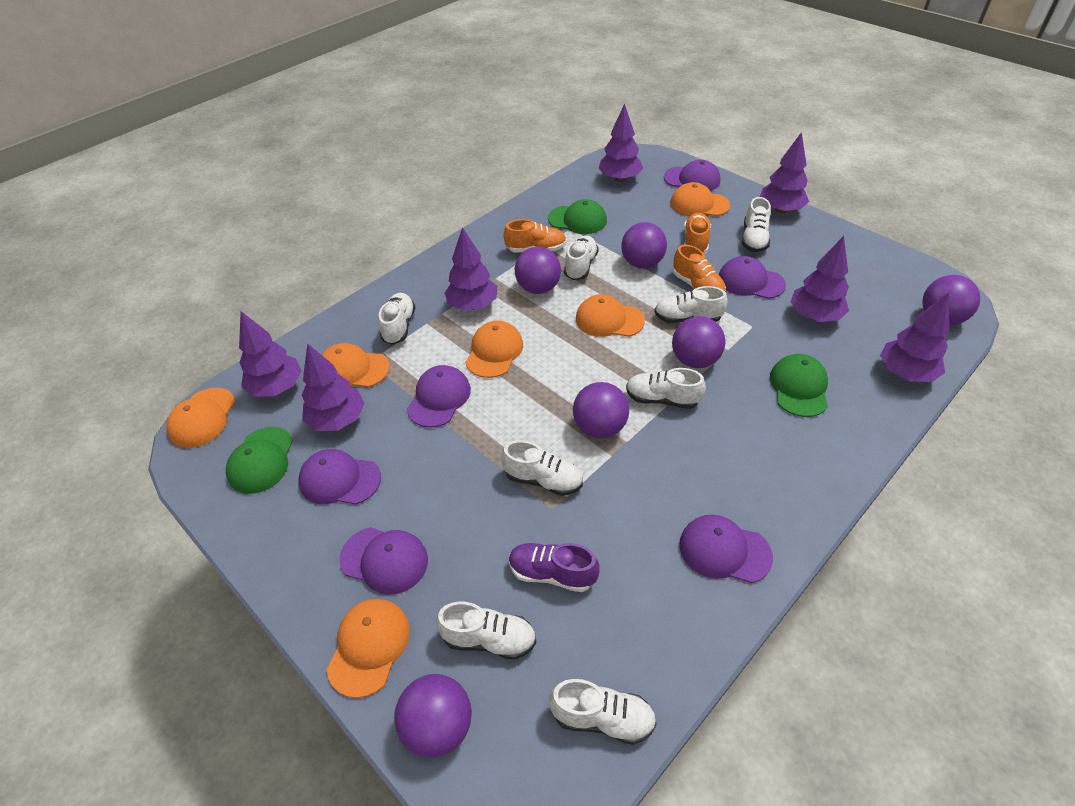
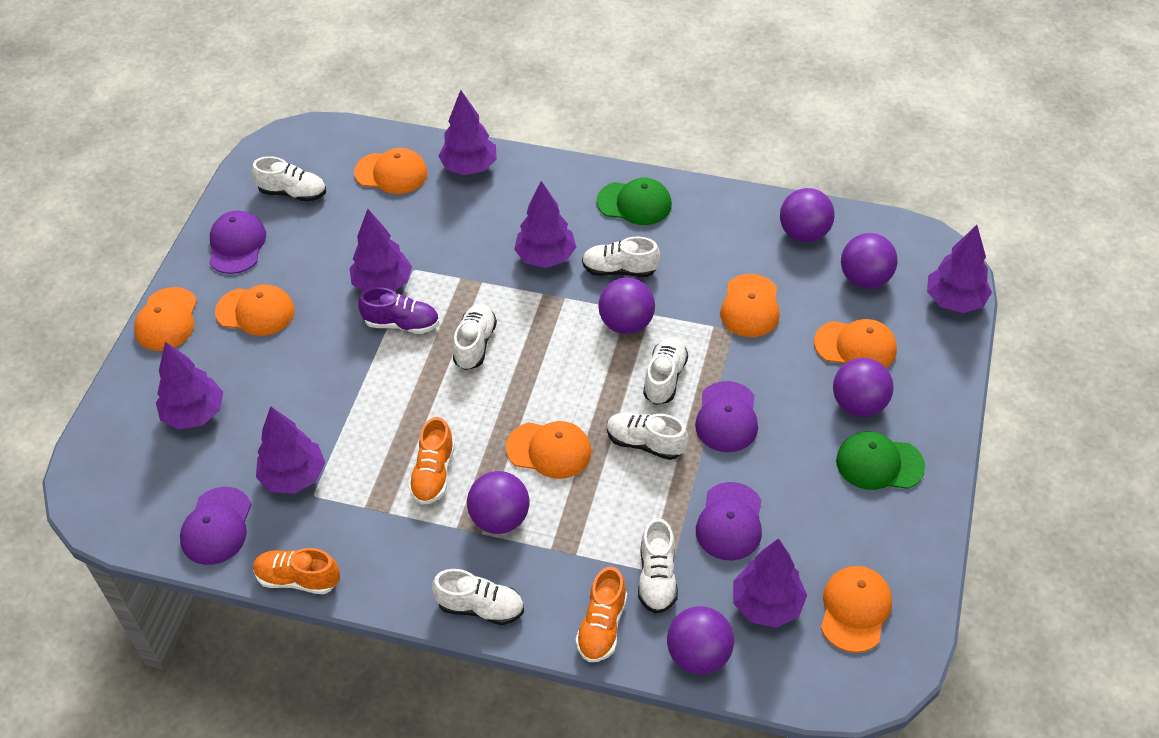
green cap: [226,427,293,494] [548,199,607,234] [770,354,828,417] = 3 -> [596,177,672,225] [836,431,925,490] = 2
orange cap: [166,388,235,448] [322,343,390,387] [327,599,410,698] [465,321,523,378] [576,294,645,337] [670,182,730,216] = 6 -> [134,287,197,351] [215,285,295,336] [354,148,428,194] [506,421,592,479] [720,274,780,337] [814,319,897,368] [821,566,892,653] = 7
purple cap: [299,449,381,505] [339,527,428,595] [407,365,471,427] [664,160,720,191] [679,515,773,583] [719,256,786,299] = 6 -> [180,487,251,565] [209,210,266,274] [695,381,758,452] [696,482,762,561] = 4
white shoe: [378,293,416,344] [436,602,536,660] [501,440,583,496] [549,679,657,745] [564,235,599,280] [626,368,706,409] [654,286,727,323] [742,197,771,252] = 8 -> [252,156,326,202] [432,569,524,625] [453,304,497,370] [582,237,660,277] [607,412,689,460] [638,518,678,614] [643,337,688,405] = 7

